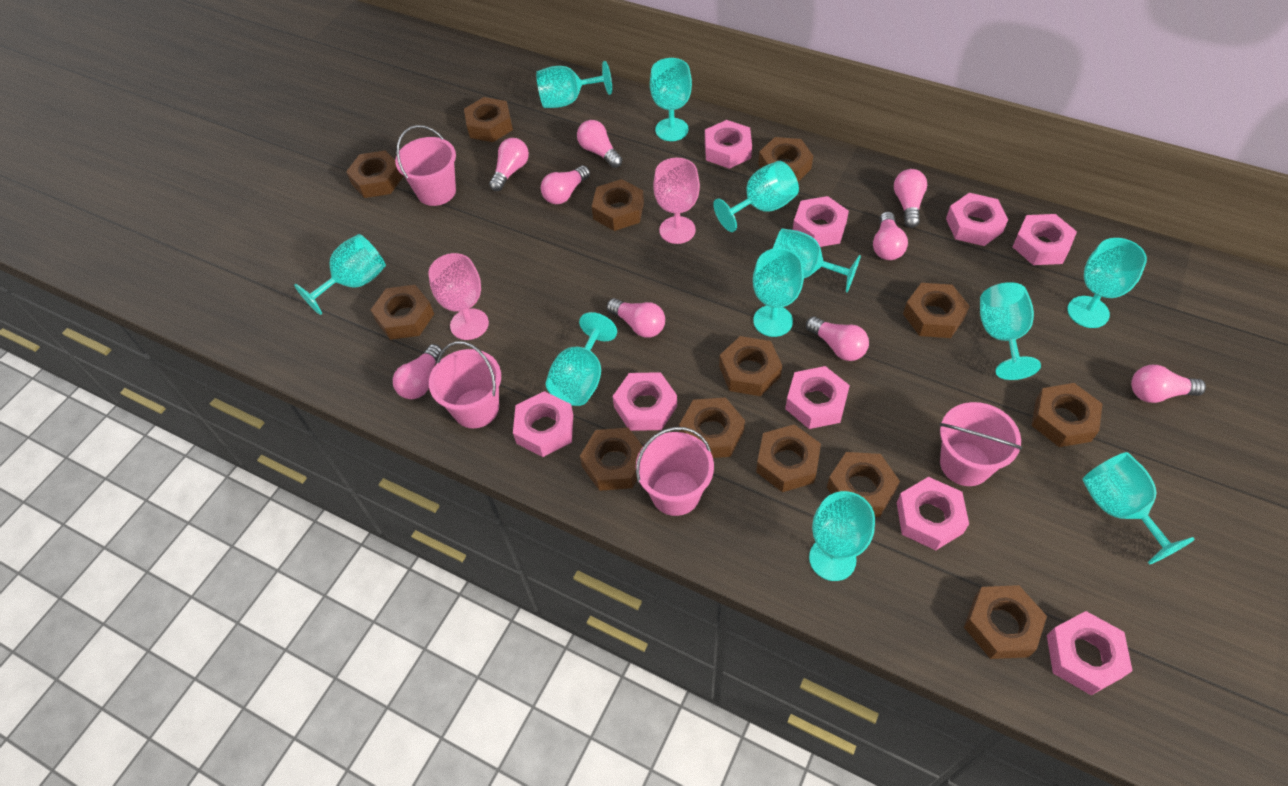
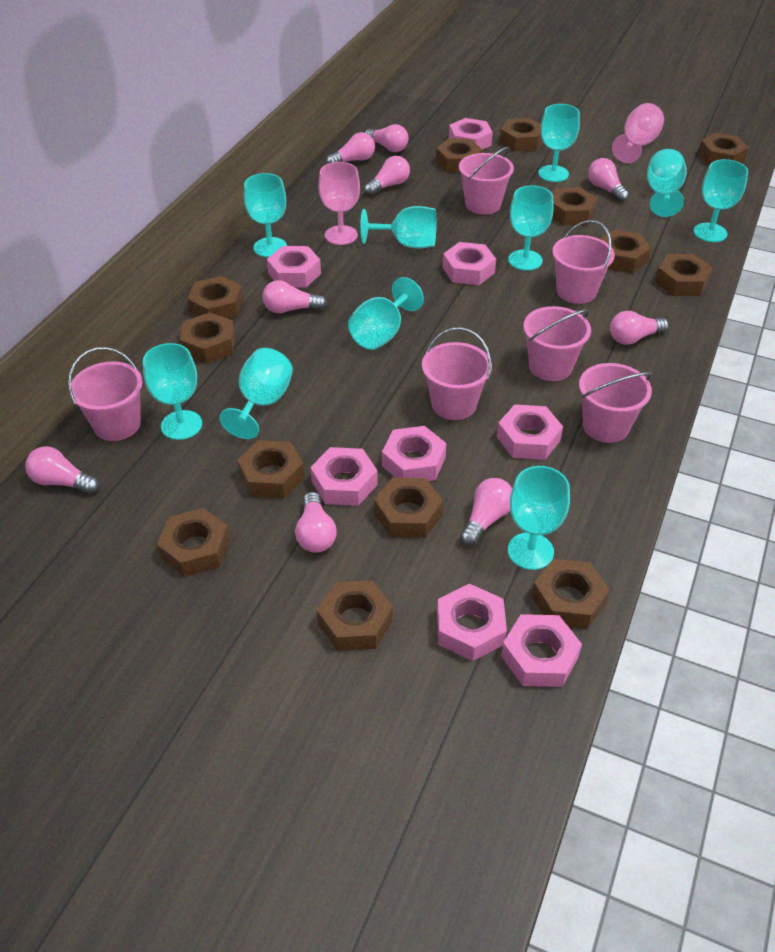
pink bucket: [395,125,456,206] [429,341,501,428] [636,427,714,516] [939,402,1022,486] = 4 -> [68,347,143,441] [422,327,492,420] [459,146,514,214] [523,306,591,381] [552,220,615,304] [579,363,652,443] = 6
pink nut: [513,391,573,457] [613,372,677,431] [705,120,752,169] [785,366,850,429] [793,196,849,247] [897,477,969,550] [946,193,1008,246] [1013,214,1077,265] [1047,611,1133,695] = 9 -> [267,246,321,288] [310,447,378,506] [382,426,446,481] [437,584,507,661] [443,242,496,285] [449,118,493,150] [497,404,563,460] [501,614,582,687] = 8
turquoise goblet: [294,234,386,315] [536,61,612,108] [546,312,617,406] [650,58,692,141] [713,161,799,232] [753,248,804,337] [773,228,861,293] [809,491,875,581] [980,282,1041,380] [1067,238,1147,328] [1082,452,1195,564] = 11 -> [143,343,202,440] [219,348,293,439] [244,173,287,257] [348,277,424,350] [360,206,436,248] [508,185,554,271] [508,466,570,570] [538,104,580,182] [647,149,686,217] [694,159,748,242] = 10

